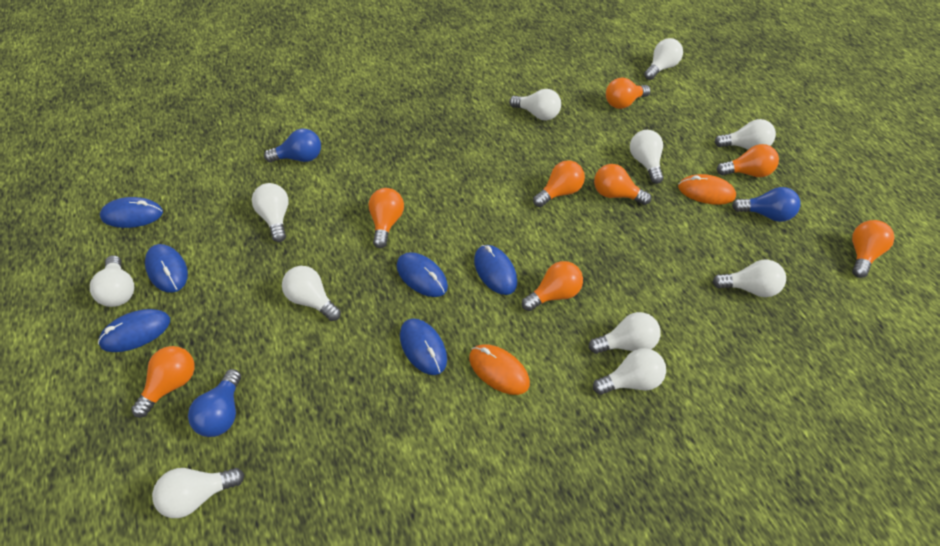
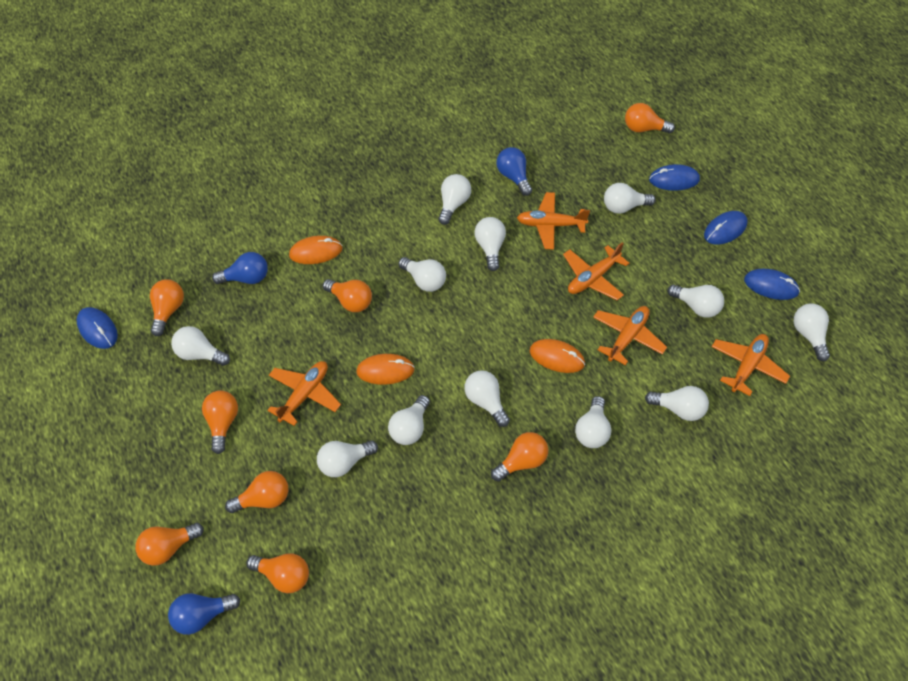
blue mouse: [98,309,170,352] [100,197,163,228] [145,244,188,293] [397,252,448,297] [400,318,447,375] [474,245,517,295] = 6 -> [77,307,118,349] [649,164,700,191] [704,211,748,245] [744,269,800,300] = 4
orange mouse: [469,344,530,395] [678,174,736,205] = 2 -> [289,236,343,264] [356,354,415,385] [530,339,585,373] = 3
orange plane: none = 0 -> [267,361,341,426] [517,192,590,250] [563,242,629,300] [593,306,667,365] [712,334,790,396] = 5
white light bulb: [90,255,134,307] [152,468,244,518] [252,183,289,242] [282,266,341,321] [509,89,561,120] [589,312,661,354] [593,348,666,395] [630,130,664,184] [644,38,683,80] [713,260,786,297] [715,119,776,150] = 11 -> [171,326,230,366] [317,440,378,477] [388,395,430,445] [398,257,446,292] [438,174,471,225] [464,370,510,427] [474,217,506,271] [575,396,611,448] [604,183,656,214] [645,386,709,421] [668,284,724,318] [794,304,830,361] = 12

